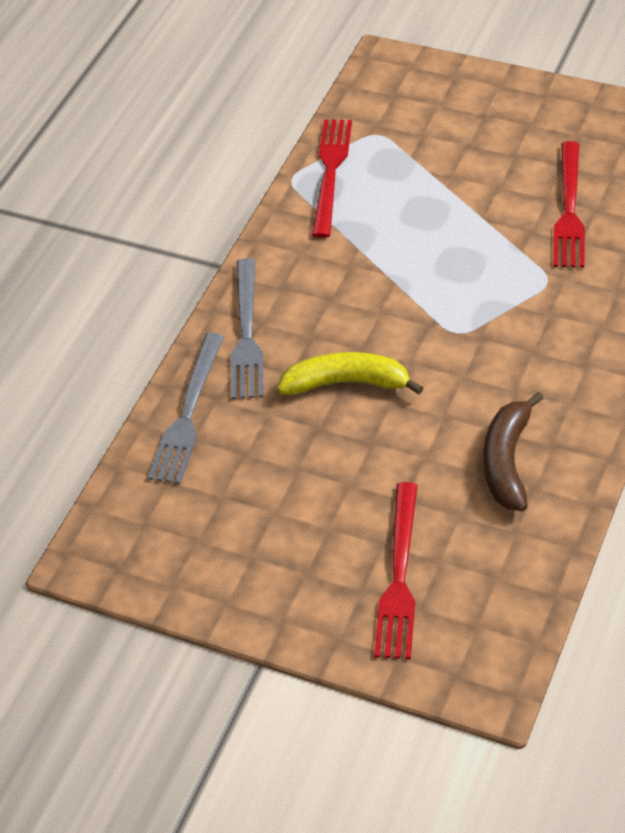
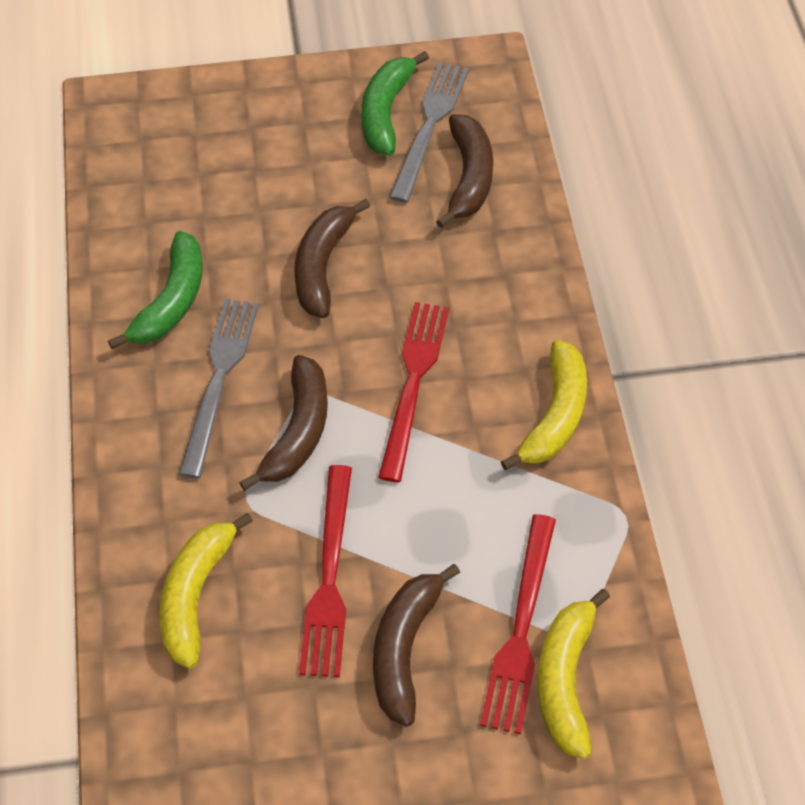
brown banana: [483,392,544,511] = 1 -> [239,355,328,491] [294,199,370,318] [373,564,460,727] [436,114,493,228] = 4
green banana: none = 0 -> [108,231,203,349] [361,51,429,156] = 2
yellow banana: [277,352,424,395] = 1 -> [159,513,253,669] [501,340,587,470] [538,589,610,759] = 3

